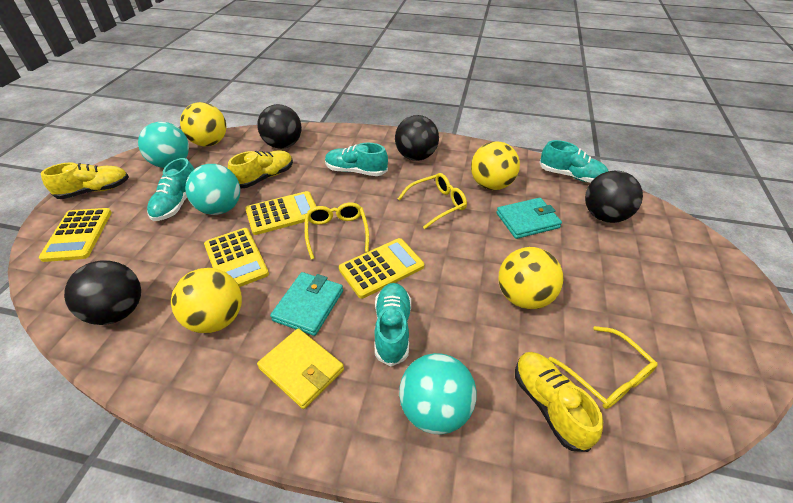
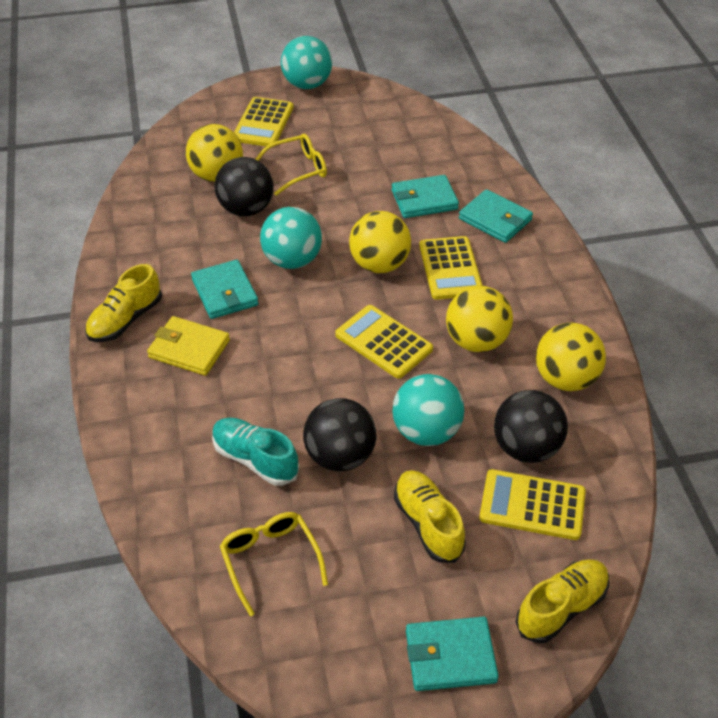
black ball: [64,260,141,325] [257,104,302,149] [395,115,439,161] [585,171,643,223] = 4 -> [214,157,274,216] [303,398,376,471] [494,390,568,463] = 3
turquoise shoe: [147,158,194,221] [325,143,388,176] [374,283,411,367] [539,140,608,183] = 4 -> [212,418,299,486] = 1
turquoise wallet: [270,272,343,336] [496,198,562,239] = 2 -> [191,260,258,319] [392,175,459,218] [406,617,499,691] [459,189,533,243] = 4
yellow glasses: [305,203,369,259] [398,173,467,229] [548,326,658,409] = 3 -> [220,512,328,616] [256,134,327,196] = 2

